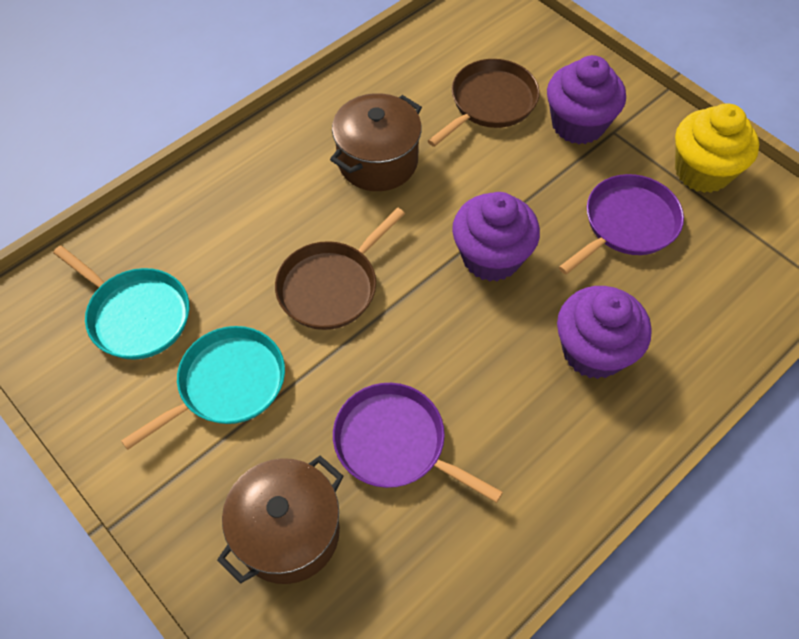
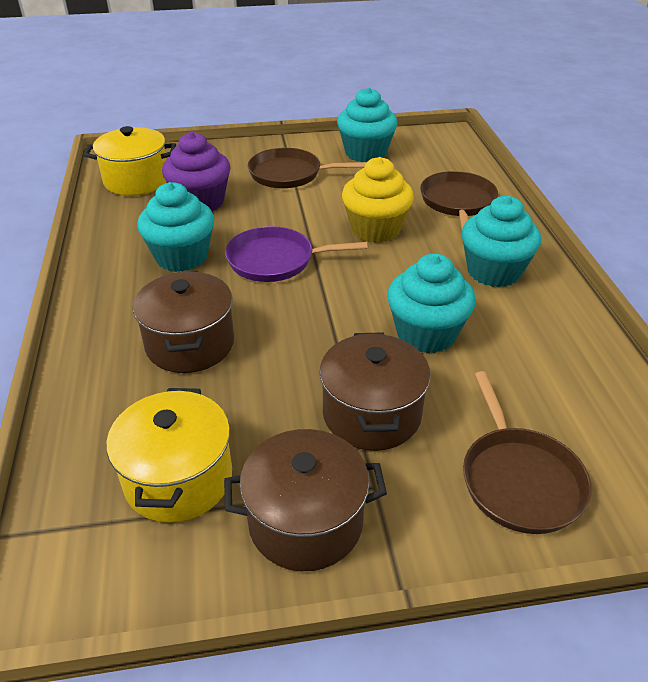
brown pan: [275,207,405,330] [428,59,540,147] = 2 -> [248,148,366,188] [420,171,498,229] [463,371,592,534] = 3
brown pot: [217,456,344,584] [330,93,422,191] = 2 -> [133,271,234,373] [224,429,387,571] [319,332,431,451] = 3
purple cupcake: [452,192,540,282] [547,55,626,144] [557,286,652,379] = 3 -> [162,132,231,211] = 1
purple pan: [333,383,503,503] [559,174,684,275] = 2 -> [225,226,368,282] = 1
turquoise cupcake: none = 0 -> [137,182,214,272] [337,87,397,162] [387,253,476,354] [462,196,541,287] = 4
turquoise pan: [53,245,189,360] [121,326,285,450] = 2 -> none = 0
yellow pot: none = 0 -> [84,126,176,196] [106,388,232,523] = 2

